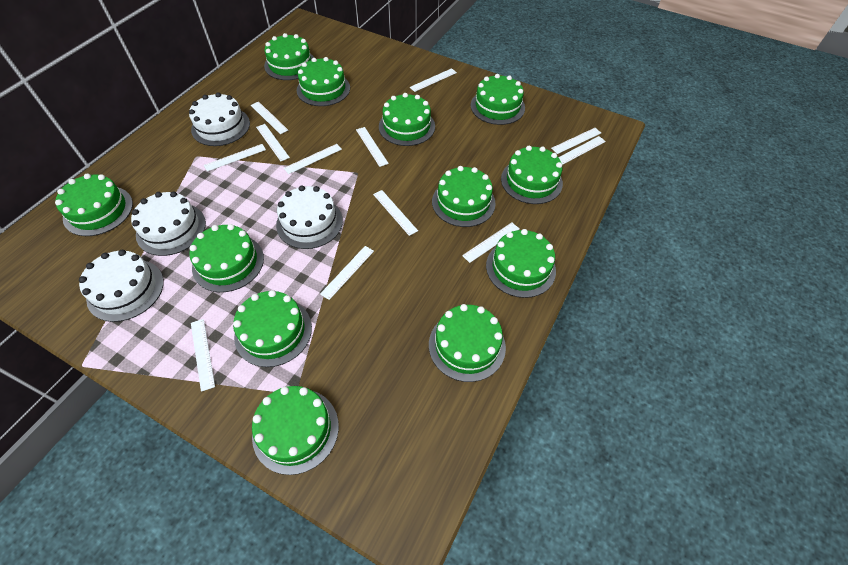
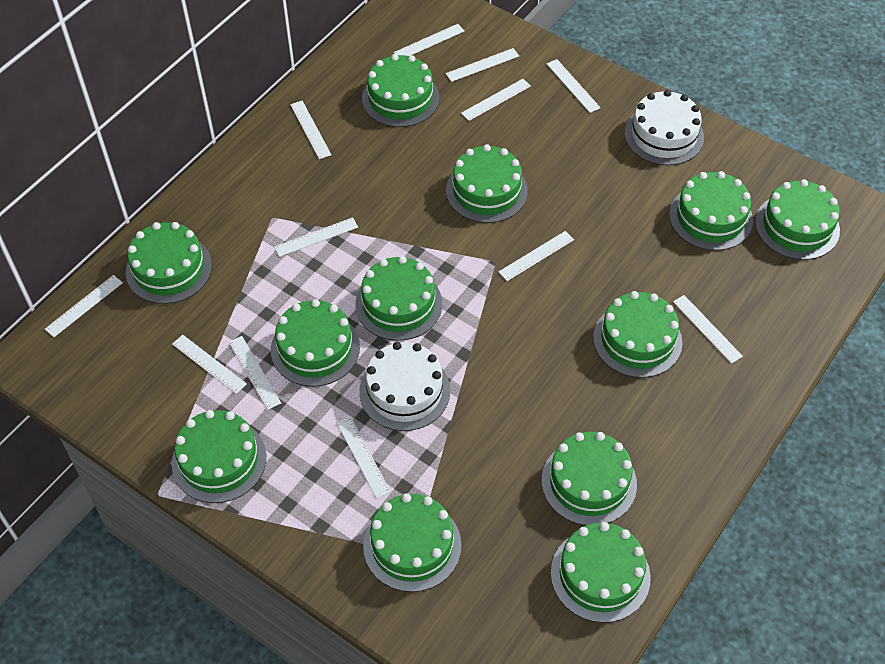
white cake: [79,250,164,322] [131,191,206,256] [189,92,250,146] [276,185,343,249] = 4 -> [359,342,450,431] [624,90,704,166] = 2

